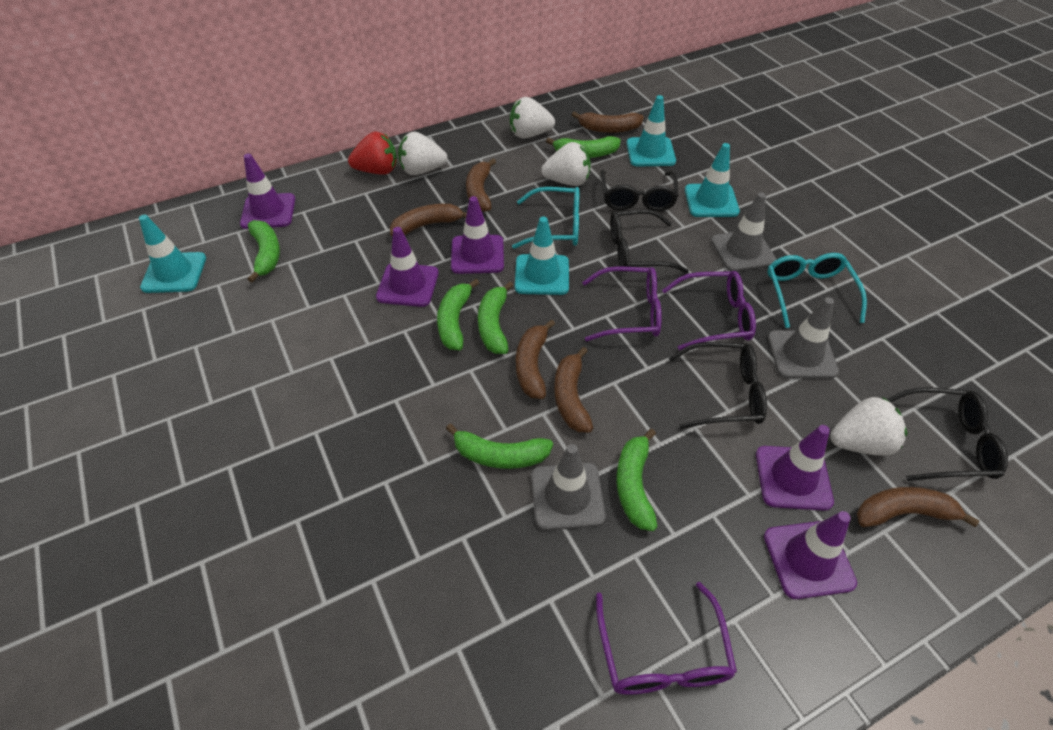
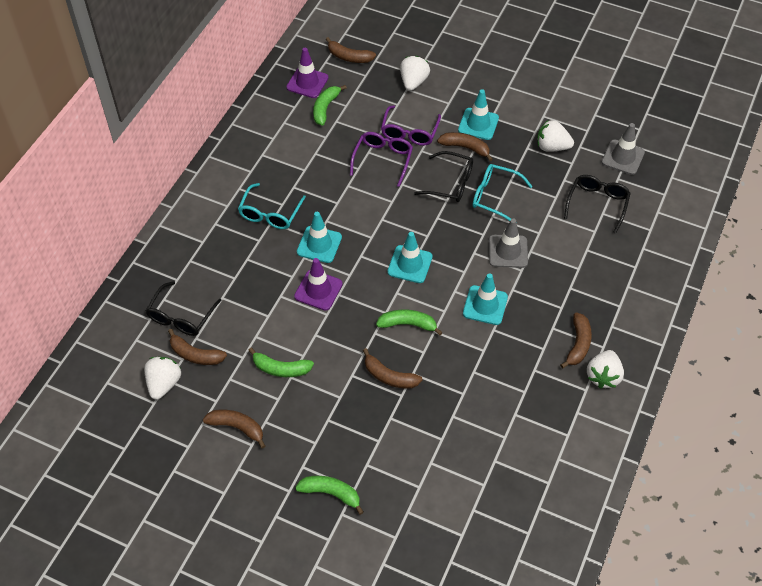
black glasses: [600,170,679,211] [610,209,689,273] [669,342,767,429] [887,387,1008,481] = 4 -> [145,281,222,336] [414,151,473,202] [564,175,631,234] = 3
green banana: [248,220,280,283] [437,279,479,350] [446,424,553,469] [478,281,514,354] [546,136,621,158] [617,429,658,531] = 6 -> [248,348,314,377] [295,476,364,515] [313,85,347,126] [376,309,443,335] = 4
grey traffic cone: [531,444,606,531] [711,193,777,271] [768,297,839,378] = 3 -> [489,219,528,268] [602,123,645,175] = 2
purple glasses: [582,266,662,341] [596,582,737,694] [662,271,756,350] = 3 -> [350,132,413,187] [381,105,441,146] = 2
purple traffic cone: [240,153,295,229] [376,227,439,307] [451,196,504,274] [756,425,834,511] [764,511,857,599] = 5 -> [286,48,329,98] [294,258,343,311] = 2
red strawberry: [348,132,397,175] = 1 -> none = 0

